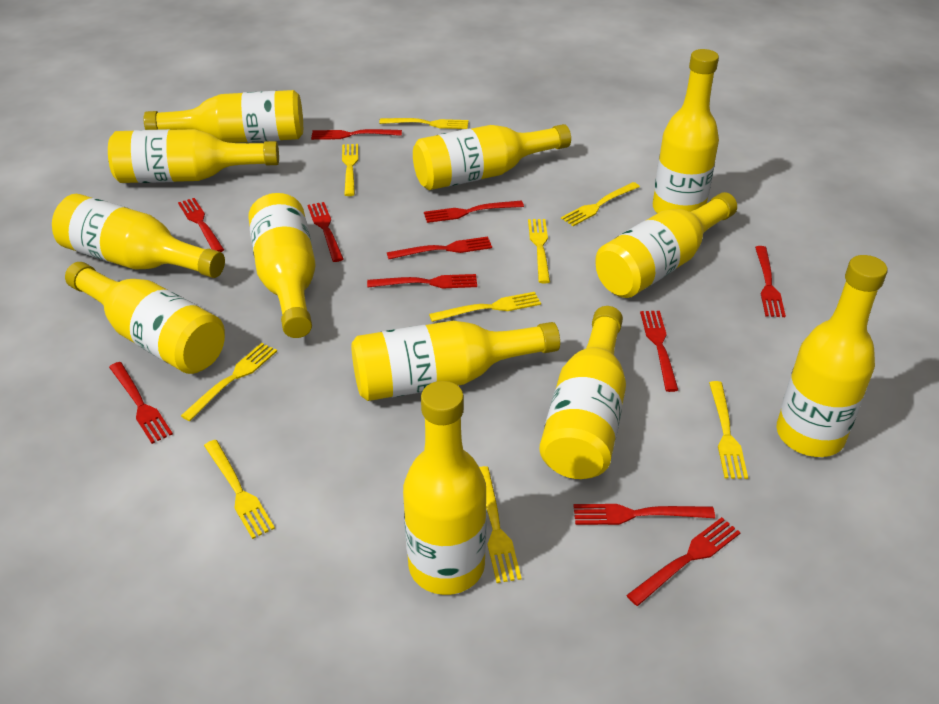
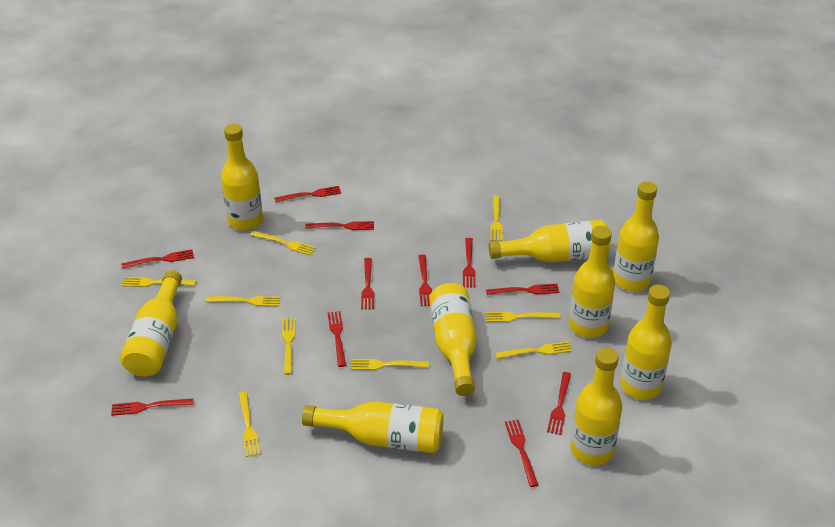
yellow bottle: [52,194,225,278] [65,262,225,374] [108,129,279,183] [144,90,303,143] [248,193,316,338] [351,321,560,401] [403,381,487,595] [413,124,571,190] [539,306,626,479] [595,192,737,298] [653,49,719,213] [777,255,888,457] = 12 -> [120,270,182,377] [221,124,263,231] [302,401,444,453] [429,283,477,396] [489,220,610,263] [569,226,615,338] [570,348,622,465] [613,181,659,291] [620,285,672,400] = 9

